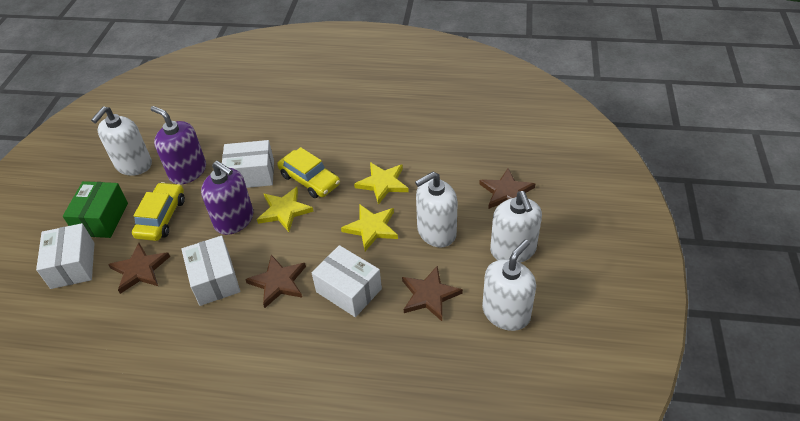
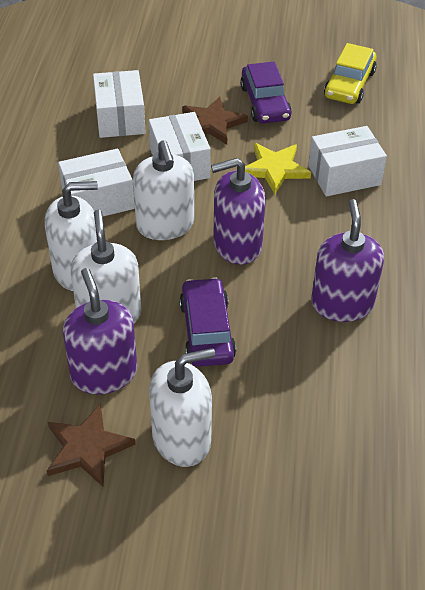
brown star: [108,243,170,294] [245,255,306,308] [402,266,463,321] [479,168,535,209] = 4 -> [47,404,136,487] [182,96,248,145] = 2
green box: [63,181,128,238] = 1 -> none = 0
purple car: none = 0 -> [179,277,236,367] [240,62,292,124] = 2
purple soap dispenser: [151,106,206,184] [201,161,253,235] = 2 -> [63,268,137,394] [211,158,266,265] [311,199,384,322] = 3
yellow car: [132,182,185,241] [277,147,340,198] = 2 -> [324,43,377,104] = 1
yellow star: [257,187,314,232] [341,205,398,251] [354,162,409,205] = 3 -> [245,143,311,194] = 1

